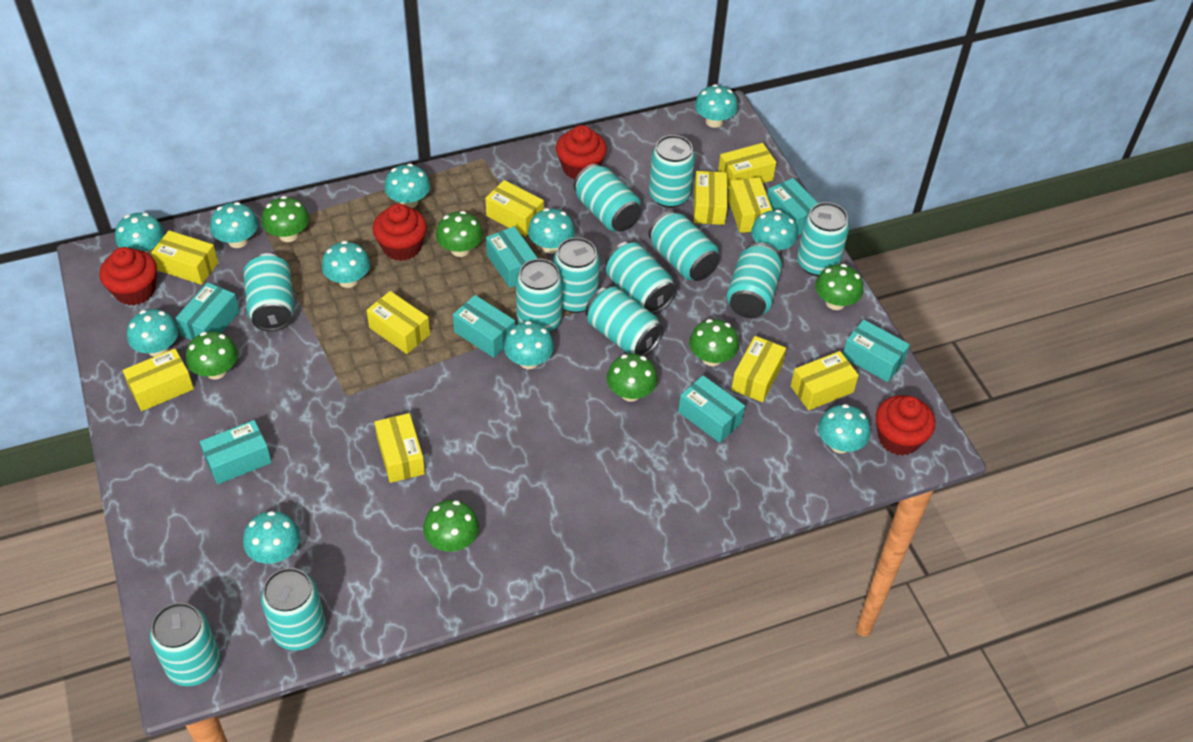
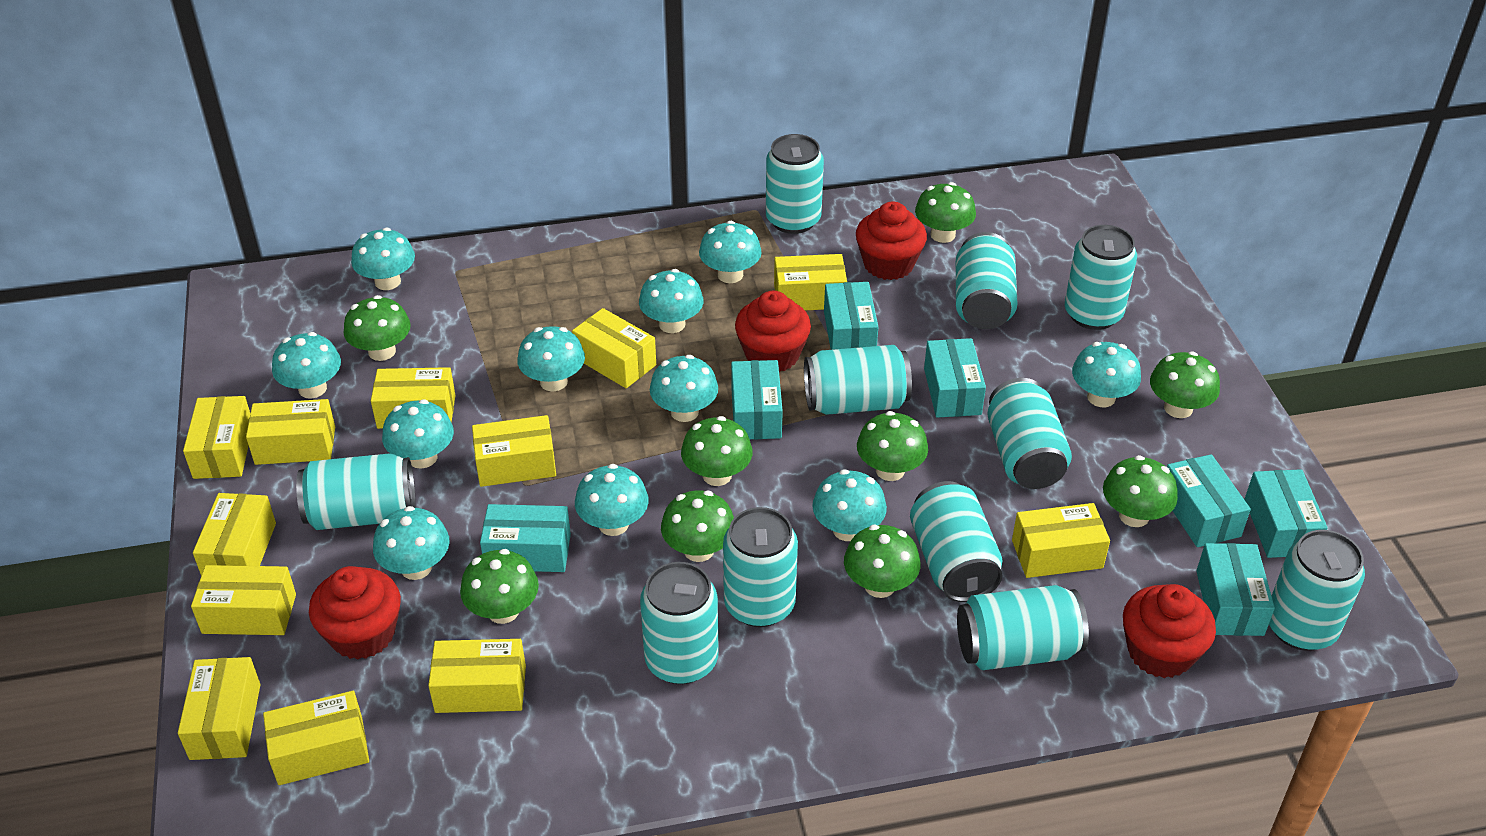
green mushroom: [186,331,238,380] [262,196,309,242] [423,500,479,552] [436,211,483,257] [606,354,657,402] [689,319,739,366] [815,264,863,310] = 7 -> [344,295,411,361] [460,549,539,624] [661,490,734,562] [681,416,753,486] [844,525,920,598] [857,411,928,481] [915,182,976,243] [1103,455,1178,527] [1150,352,1220,418] = 9
turquoise can: [149,603,220,686] [244,253,295,331] [261,568,326,651] [516,259,563,332] [553,237,600,313] [574,164,641,232] [585,287,664,356] [605,242,677,314] [649,135,695,208] [649,211,719,281] [727,242,782,318] [797,202,849,276] = 12 -> [296,453,416,530] [640,562,719,684] [723,507,798,627] [766,134,824,234] [804,345,912,415] [910,481,1002,602] [956,232,1018,329] [957,585,1089,670] [987,378,1072,489] [1065,225,1137,330] [1269,530,1365,651] = 11
yellow box: [123,348,194,411] [151,230,218,285] [367,291,430,354] [374,413,425,483] [485,180,544,236] [694,171,727,225] [718,143,776,189] [728,177,772,233] [731,336,786,402] [791,351,859,410] = 10 -> [178,657,261,760] [183,396,251,479] [191,565,296,635] [193,493,276,576] [246,399,335,465] [263,691,369,785] [371,367,455,429] [428,639,526,713] [472,415,556,487] [572,308,656,388] [774,254,847,310] [1012,503,1110,578] = 12

